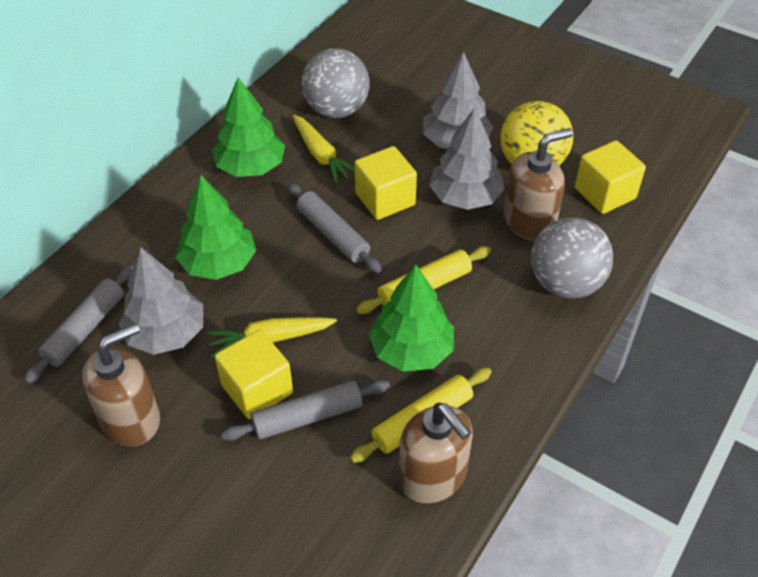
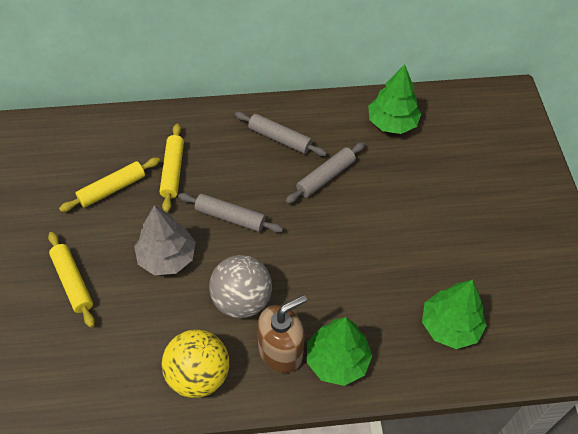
brown soap dispenser: [82,323,160,446] [398,403,473,504] [503,128,573,241] = 3 -> [257,295,307,373] = 1
grey ball: [301,48,370,118] [531,217,613,298] = 2 -> [209,255,272,318] = 1
grey tree: [118,247,203,355] [423,52,493,149] [429,107,505,210] = 3 -> [134,205,196,275] = 1
yellow carrot: [207,317,337,357] [293,115,355,183] = 2 -> none = 0
yellow cube: [215,329,293,419] [355,146,417,220] [575,140,646,214] = 3 -> none = 0
yellow rolling pin: [350,367,492,463] [356,246,491,314] = 2 -> [48,232,95,328] [59,158,160,212] [160,124,184,212] = 3

